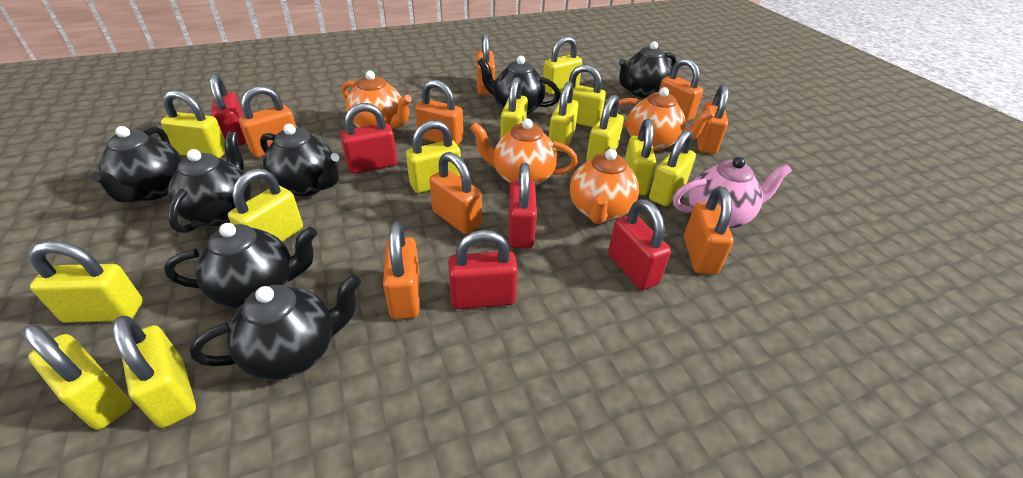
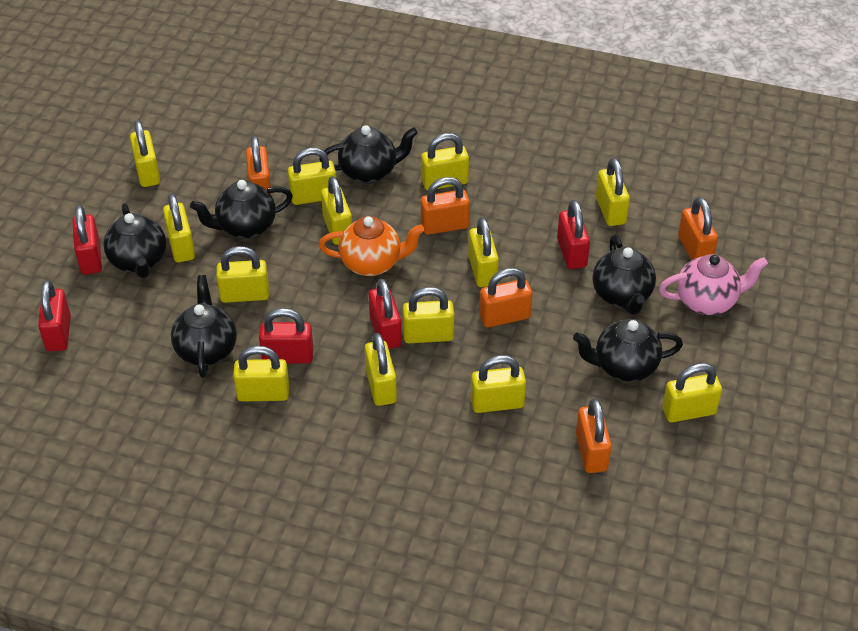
black teapot: [91,126,182,203] [164,223,317,308] [168,131,252,233] [190,274,361,380] [260,124,339,196] [477,56,560,115] [619,41,676,98] = 7 -> [103,203,166,278] [171,275,237,378] [190,180,293,239] [319,125,418,184] [573,319,683,382] [593,235,656,315] = 6
orange padlock: [239,86,297,158] [383,222,420,319] [415,80,464,145] [430,152,482,234] [476,33,495,95] [659,58,703,122] [684,187,734,275] [697,84,729,154] = 8 -> [246,136,272,196] [421,177,470,235] [479,268,532,328] [576,398,612,473] [678,197,718,260] = 5
orange teapot: [342,71,412,129] [470,118,578,186] [570,148,639,224] [617,87,714,151] = 4 -> [319,216,424,276] = 1

